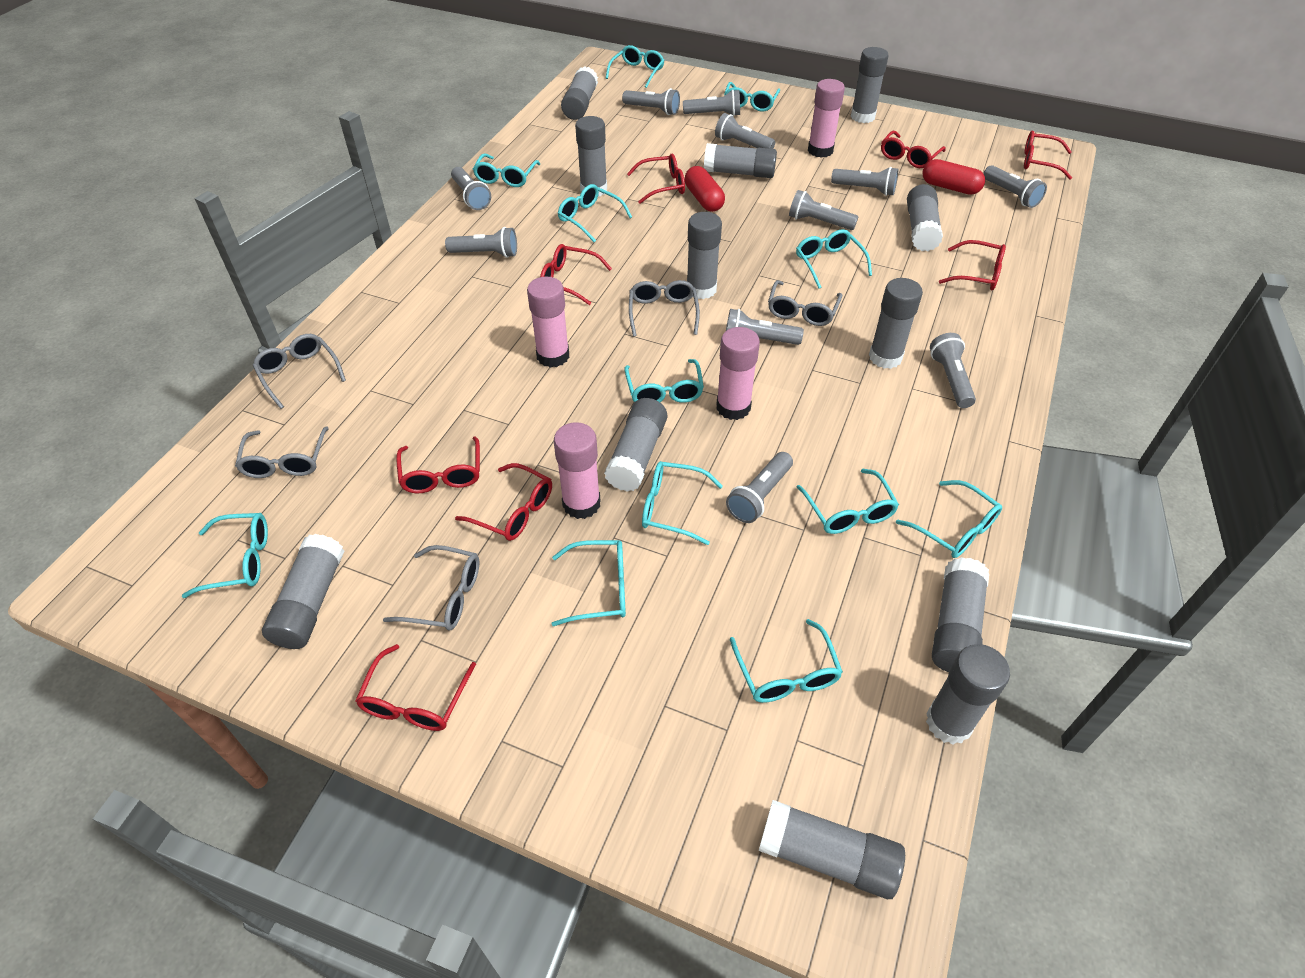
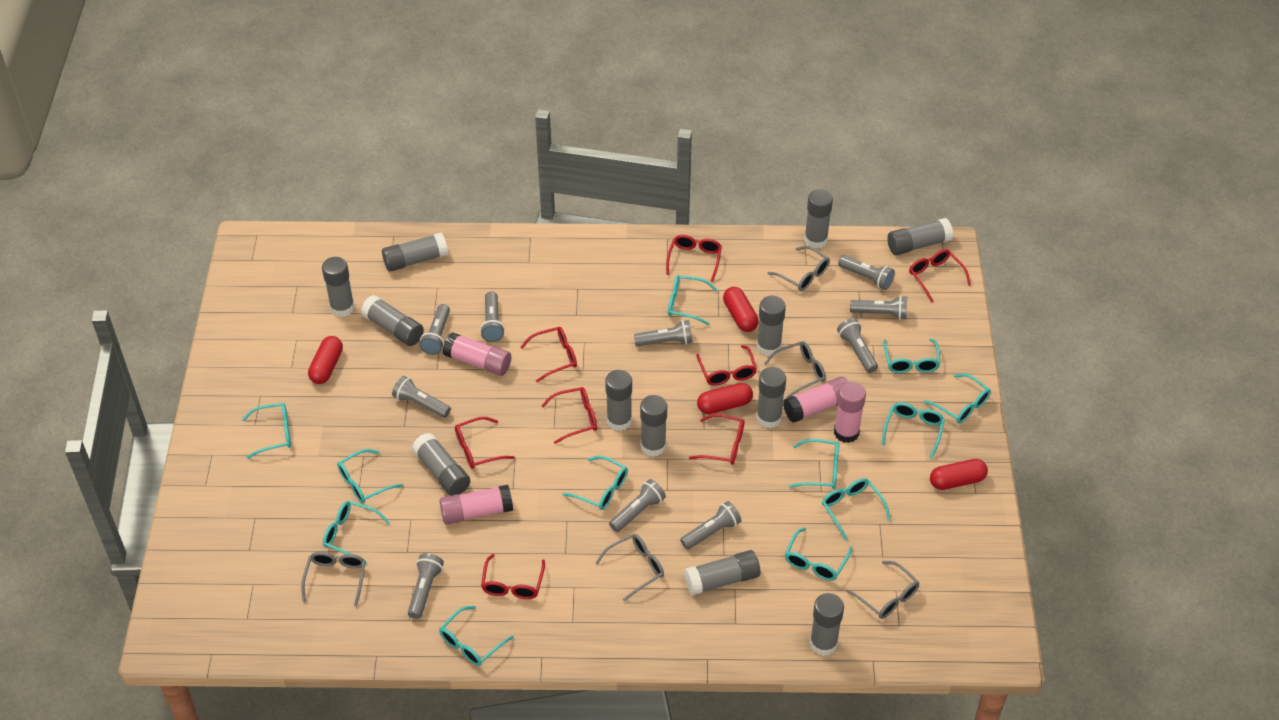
grey flashlight: [445,227,517,258] [451,167,491,210] [622,88,680,115] [683,90,740,116] [715,113,775,149] [726,309,804,345] [726,452,793,523] [789,190,858,230] [831,167,898,196] [930,333,976,408] [983,165,1047,208] = 11 -> [392,376,451,418] [408,553,444,619] [419,304,450,355] [480,291,505,342] [609,479,666,532] [634,320,693,346] [680,501,741,550] [837,318,878,373] [838,255,895,290] [850,296,907,320] = 10
red capsule: [685,166,725,212] [922,159,985,195] = 2 -> [308,336,343,384] [697,383,753,414] [723,287,759,332] [930,459,988,490] = 4

